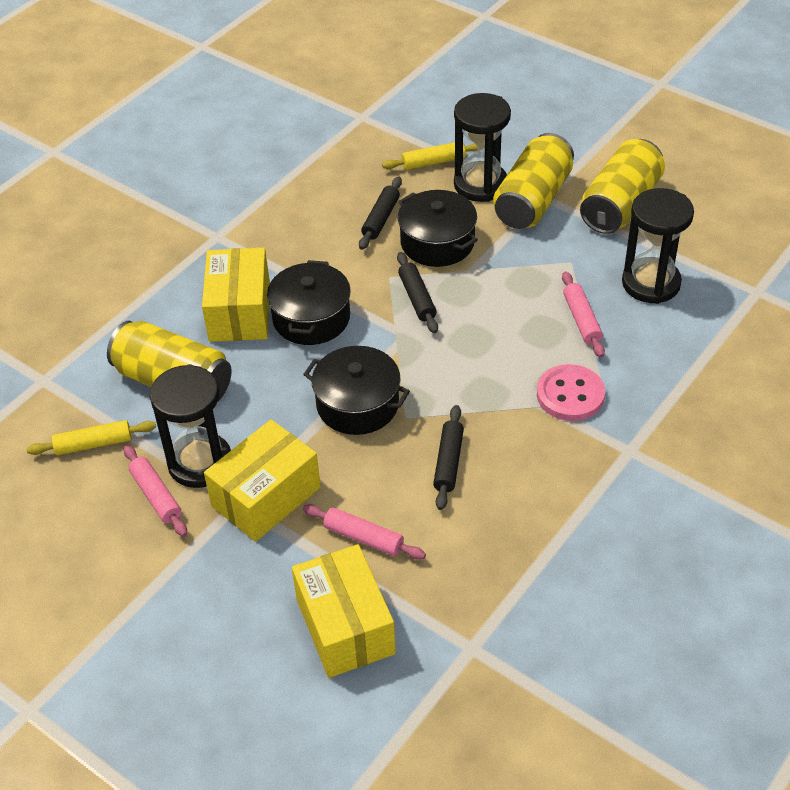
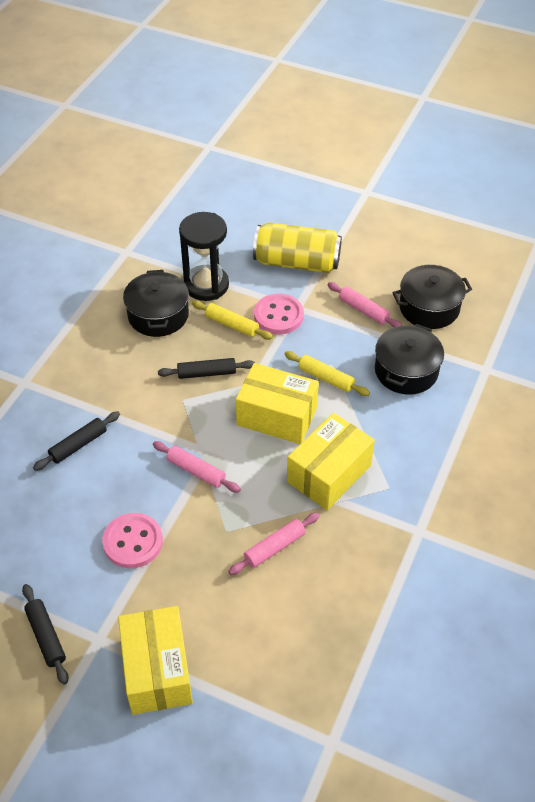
black hourglass: [150,364,231,488] [454,93,511,202] [622,188,694,304] = 3 -> [179,212,229,301] = 1
pink button: [537,364,605,421] = 1 -> [102,513,163,568] [254,294,304,334] = 2
yellow can: [107,321,231,401] [493,133,574,229] [580,139,665,234] = 3 -> [253,223,342,273] = 1

